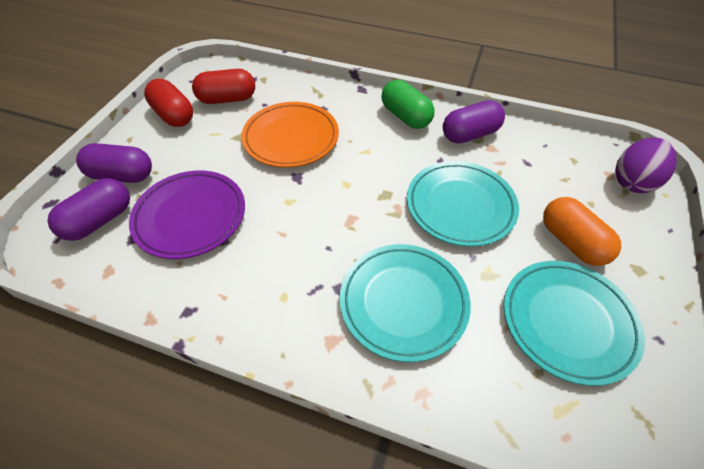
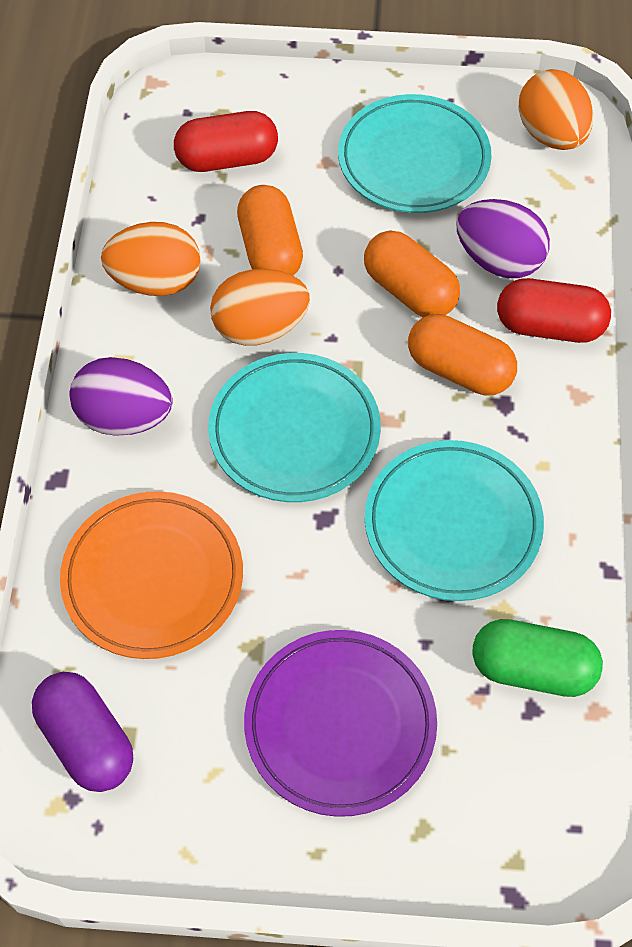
orange capsule: [543,197,621,266] = 1 -> [237,185,303,276] [364,230,460,317] [408,314,517,396] = 3
orange egg: none = 0 -> [101,222,201,296] [210,269,310,346] [518,69,593,150] = 3
purple capsule: [48,178,130,241] [76,143,152,183] [443,100,505,143] = 3 -> [32,672,133,792] = 1
purple egg: [615,137,677,193] = 1 -> [70,357,173,436] [456,199,550,278] = 2

